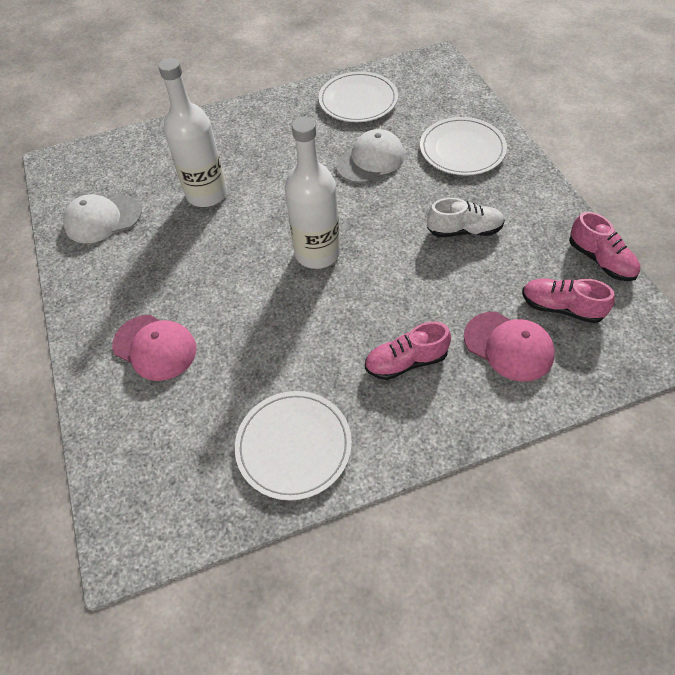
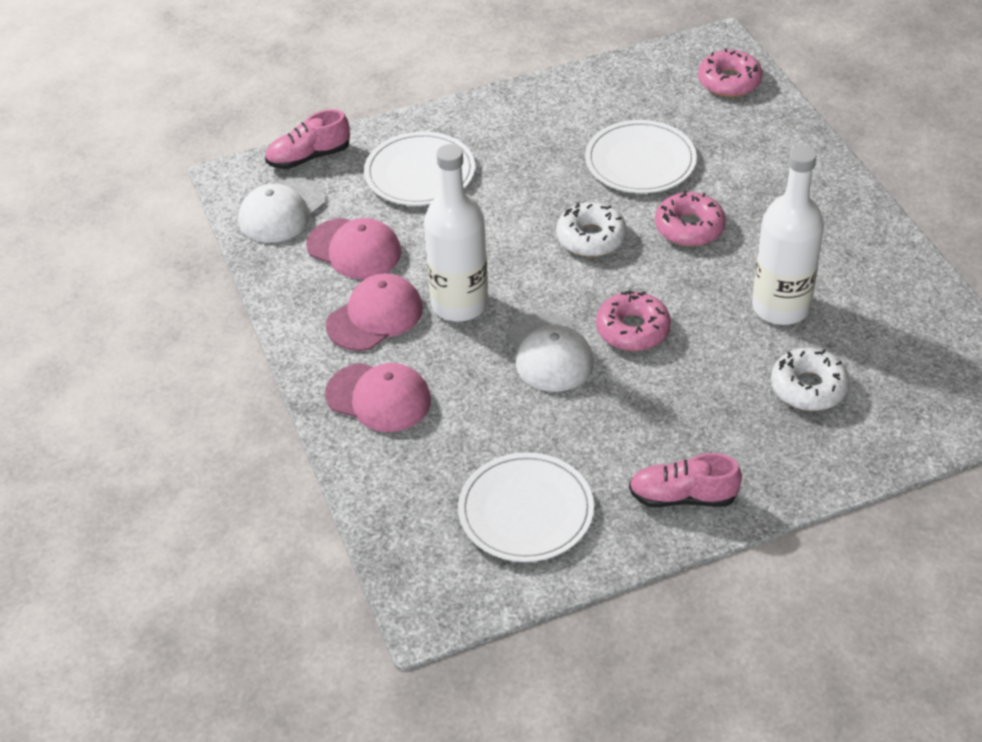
pink cap: [112,315,196,381] [464,312,555,382] = 2 -> [306,218,401,279] [325,363,431,432] [326,273,423,351] = 3
pink donut: none = 0 -> [596,290,671,351] [655,191,726,246] [698,48,763,97] = 3
pink shoe: [365,322,451,380] [522,278,615,323] [569,212,640,281] = 3 -> [265,109,350,169] [629,453,742,508] = 2
white donut: none = 0 -> [556,202,627,257] [771,348,850,411] = 2
white shoe: [427,198,505,237] = 1 -> none = 0

